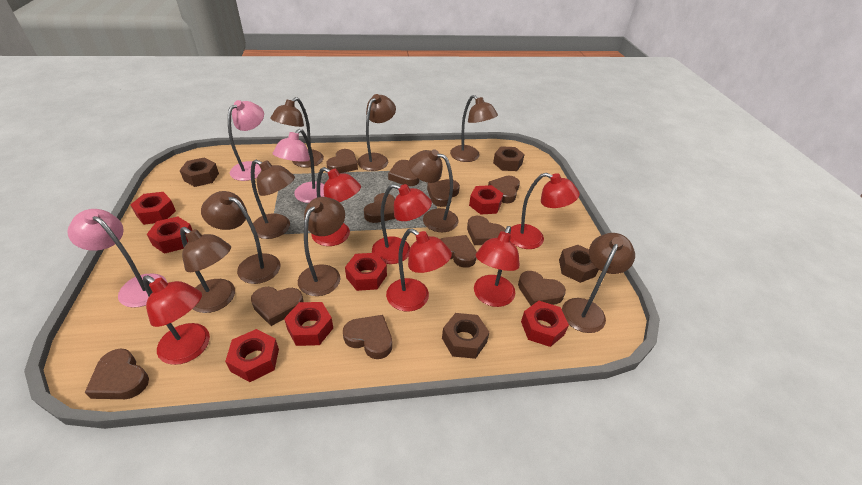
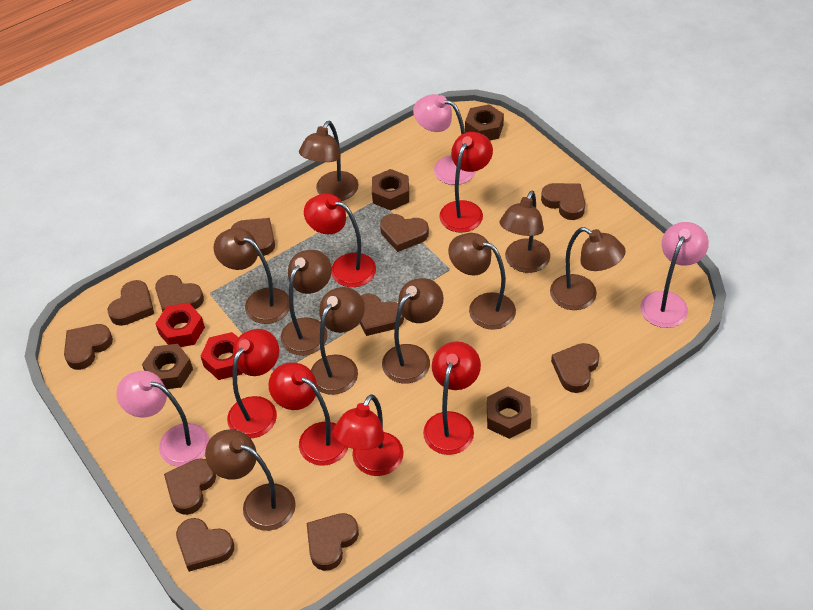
red nut: [130,192,176,225] [147,216,192,254] [225,329,279,382] [284,302,333,346] [345,253,387,291] [469,185,503,214] [521,301,569,347] = 7 -> [155,303,205,347] [201,332,243,380] = 2

